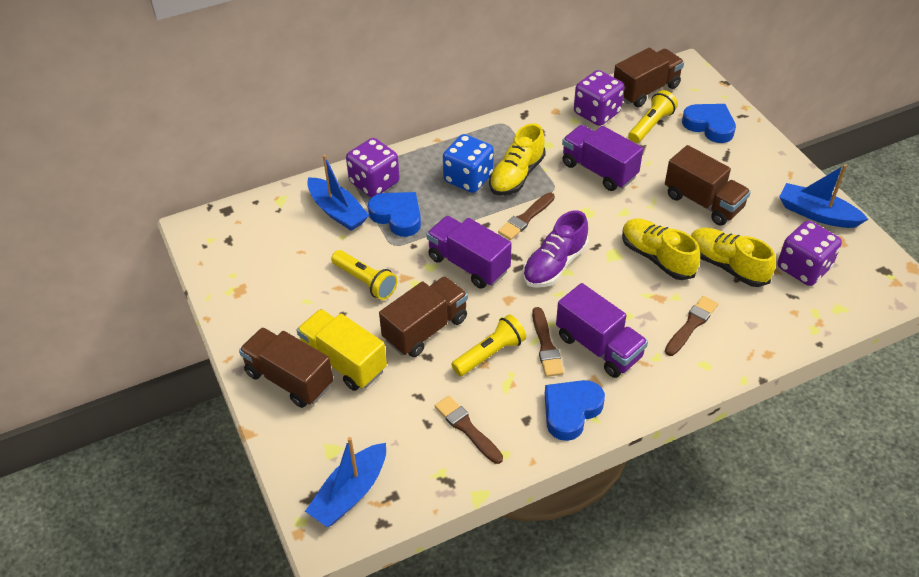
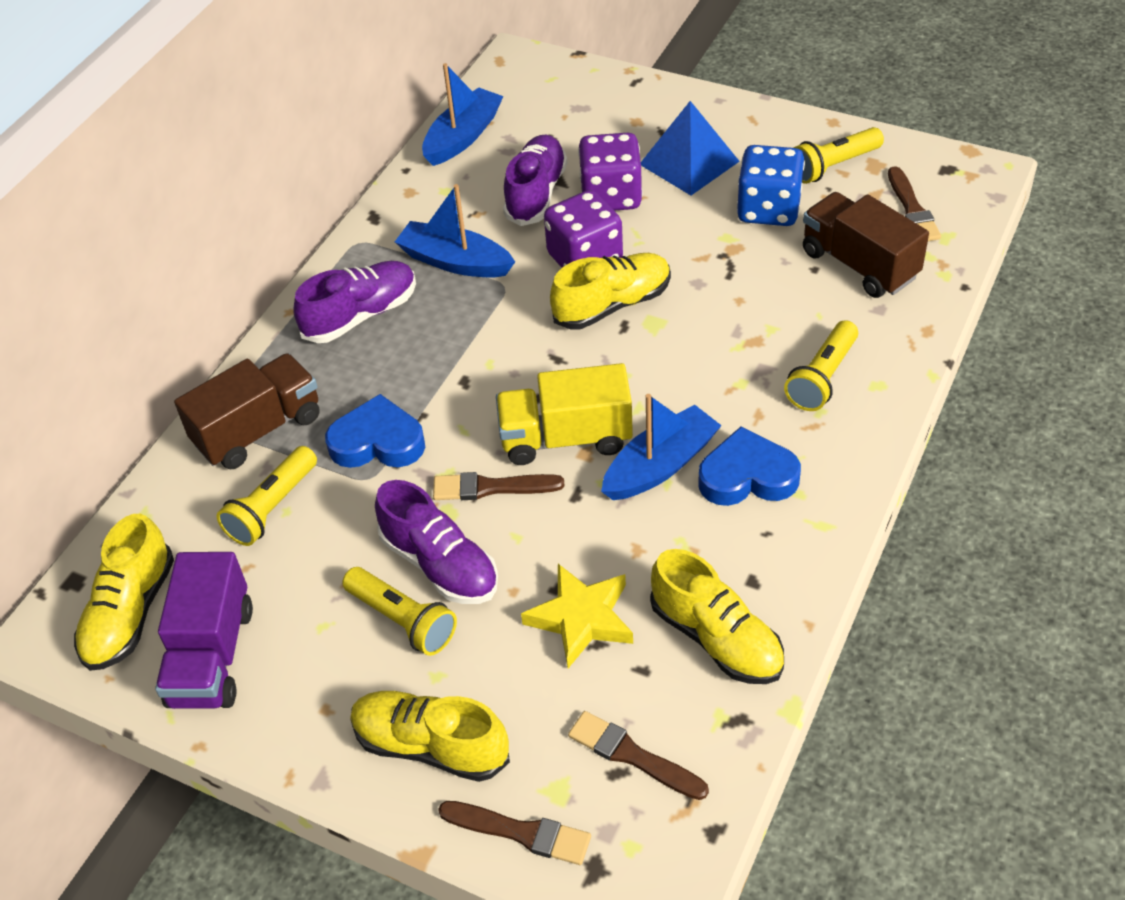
blue heart: [368,192,421,237] [545,380,605,441] [682,104,736,143] = 3 -> [325,394,425,468] [698,427,801,506] = 2
blue pyramid: none = 0 -> [641,101,740,195] = 1
brown truck: [239,327,333,408] [379,276,468,357] [614,48,684,107] [665,145,751,226] = 4 -> [174,353,320,469] [803,192,929,298] = 2
purple dice: [346,138,400,197] [574,70,625,126] [777,220,842,286] = 3 -> [544,190,623,268] [578,133,643,211] = 2
purple shoe: [523,210,588,288] = 1 -> [293,261,416,343] [375,480,498,604] [503,135,567,226] = 3
purple truck: [426,216,512,289] [556,283,648,378] [562,125,643,191] = 3 -> [155,552,253,709] = 1
yellow flashlight: [331,250,398,300] [451,314,526,376] [628,90,678,143] = 3 -> [217,446,317,546] [342,567,457,656] [784,320,858,411] [794,127,884,184] = 4
yellow shoe: [489,123,546,196] [622,218,700,280] [691,227,776,287] = 3 -> [74,514,174,671] [350,691,510,782] [550,253,671,329] [650,549,784,684] = 4
yellow star: none = 0 -> [521,564,633,668] = 1

